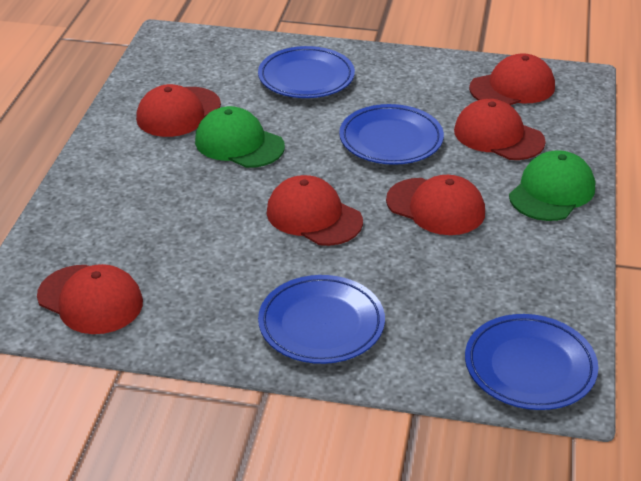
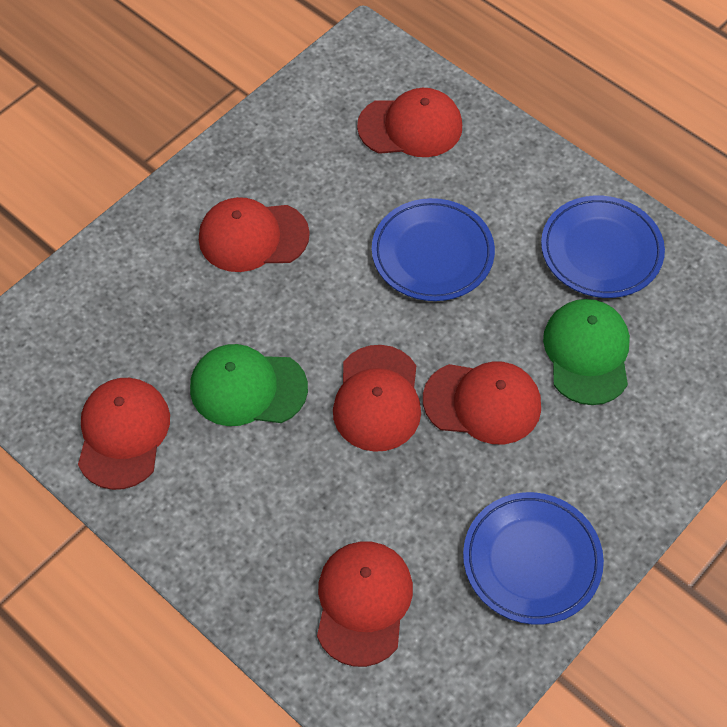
blue plate: [258,46,355,98] [258,275,385,364] [339,104,444,165] [465,314,598,410] = 4 -> [372,198,495,301] [463,492,604,625] [541,196,665,298] = 3

